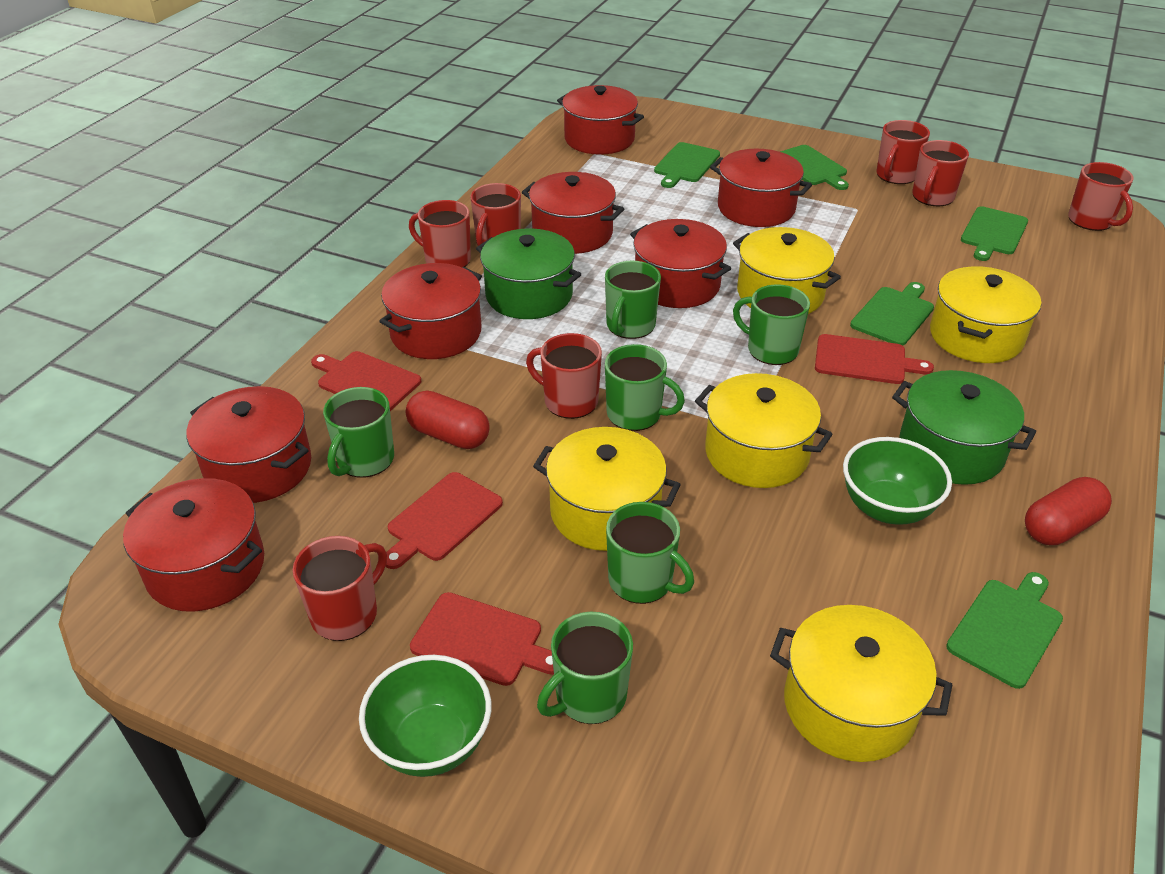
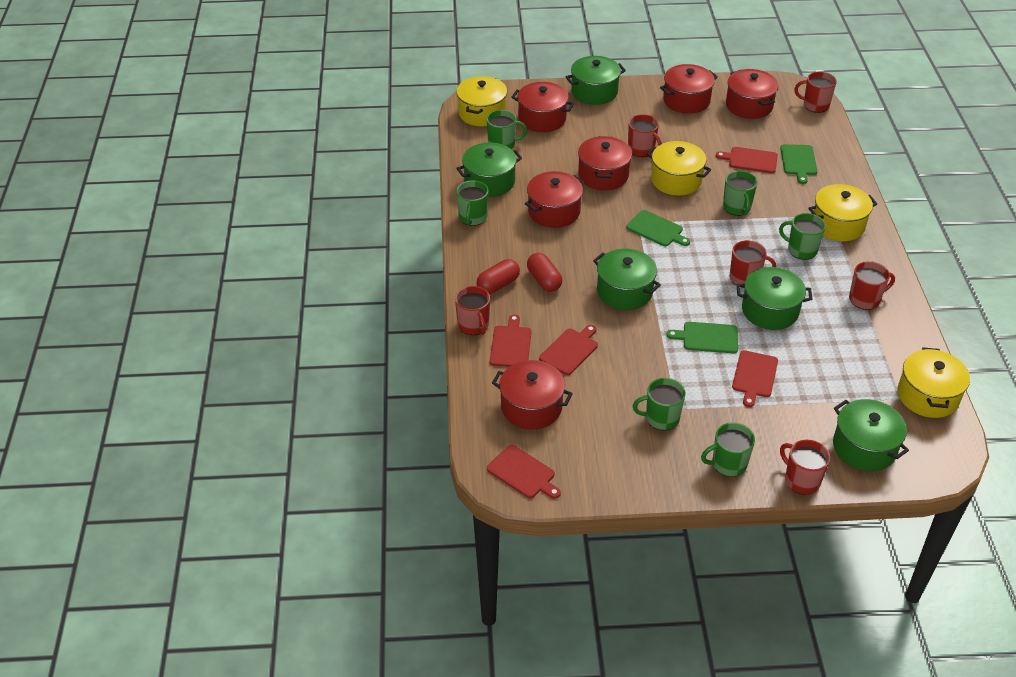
green bowl: [359,655,491,777] [843,437,952,525] = 2 -> none = 0
green cutting board: [654,142,720,188] [780,145,849,190] [850,282,934,346] [946,572,1063,689] [961,206,1028,261] = 5 -> [626,210,690,246] [667,322,738,353] [780,144,817,184] = 3
green pot: [476,228,581,319] [892,370,1036,485] = 2 -> [456,143,522,197] [566,56,626,105] [593,249,661,310] [737,267,813,330] [833,399,909,471] = 5
red cutting board: [311,351,421,411] [385,472,503,569] [410,592,554,686] [815,334,934,384] = 4 -> [487,445,561,499] [490,314,531,367] [539,325,598,375] [716,147,778,173] [732,350,778,407] = 5
red mug: [293,536,387,641] [409,200,471,267] [470,183,521,246] [526,333,602,419] [876,120,930,184] [912,140,969,206] [1068,162,1133,231] = 7 -> [455,286,490,335] [628,114,662,157] [730,240,776,288] [780,440,830,495] [794,72,837,113] [849,261,895,310] = 6
red pot: [123,478,264,612] [187,386,311,503] [379,263,482,359] [522,172,624,254] [557,85,644,155] [630,219,731,308] [710,148,812,227] = 7 -> [492,360,573,430] [511,82,574,132] [525,171,584,228] [578,136,632,190] [660,64,718,114] [726,69,779,119] = 6
yellow pot: [533,427,681,551] [695,373,833,488] [733,227,841,314] [770,605,952,762] [930,266,1041,363] = 5 -> [456,76,507,126] [646,141,711,196] [808,184,877,241] [898,347,970,418] = 4

